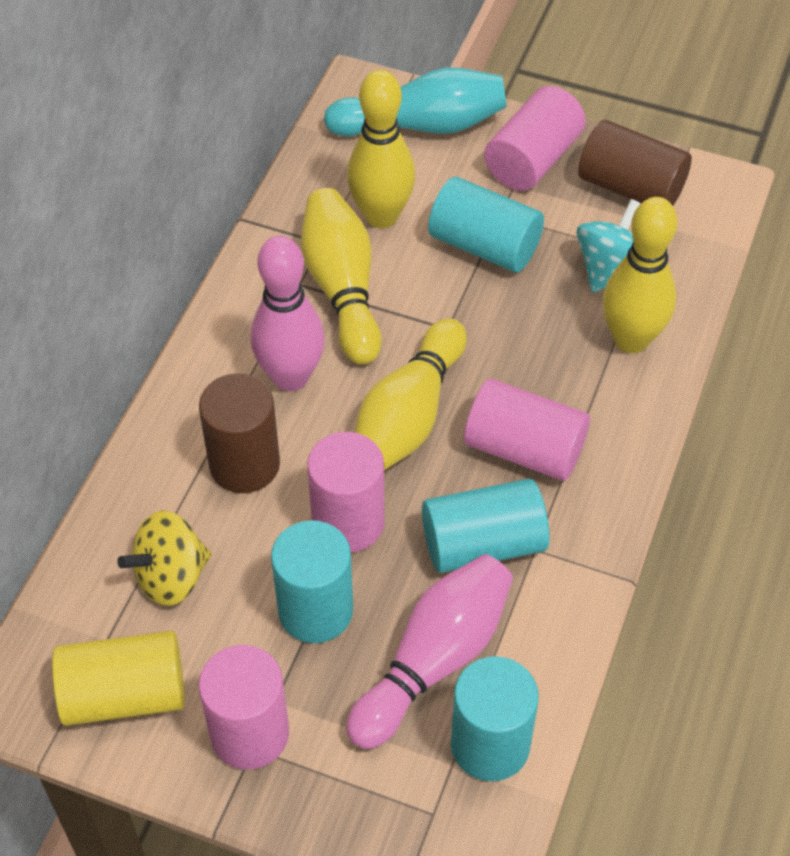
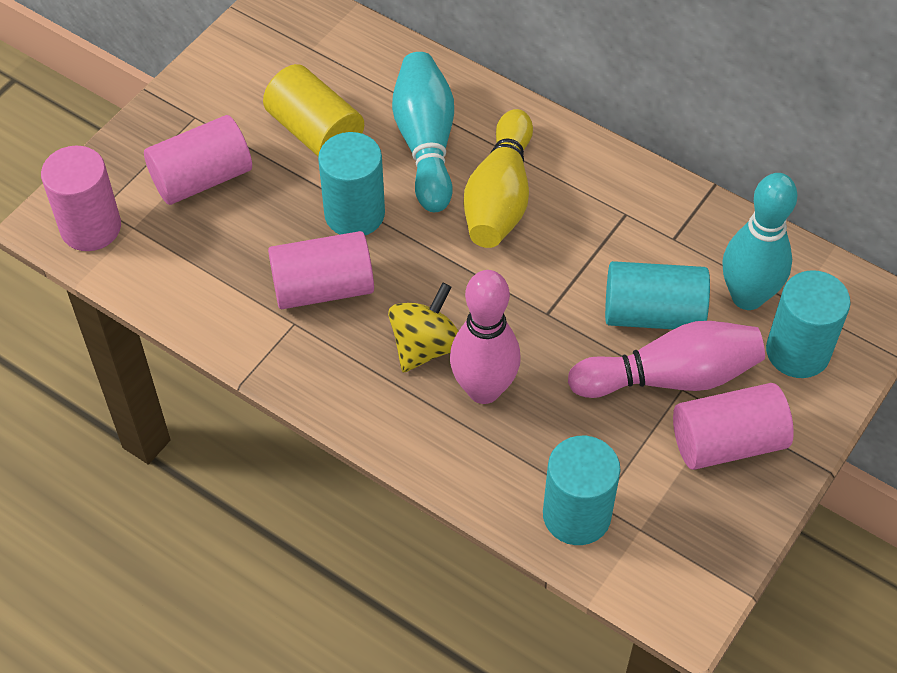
brown cylinder: [199,373,280,493] [578,120,692,206] = 2 -> none = 0
turquoise bowling pin: [324,68,506,136] = 1 -> [392,52,454,212] [723,173,798,310] = 2
turquoise spinning top: [577,199,640,293] = 1 -> none = 0
yellow bowling pin: [301,188,382,365] [347,70,415,228] [355,318,467,470] [603,197,678,353] = 4 -> [464,109,533,248] = 1

